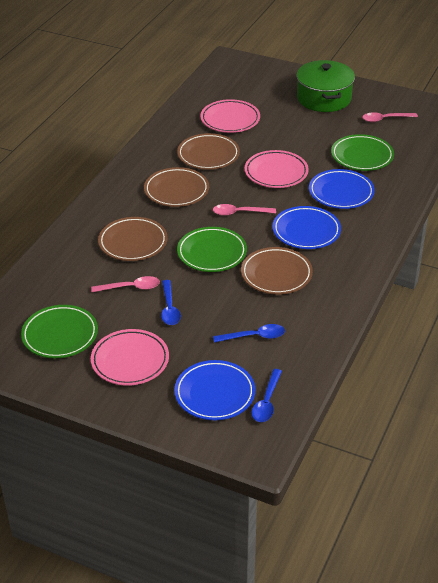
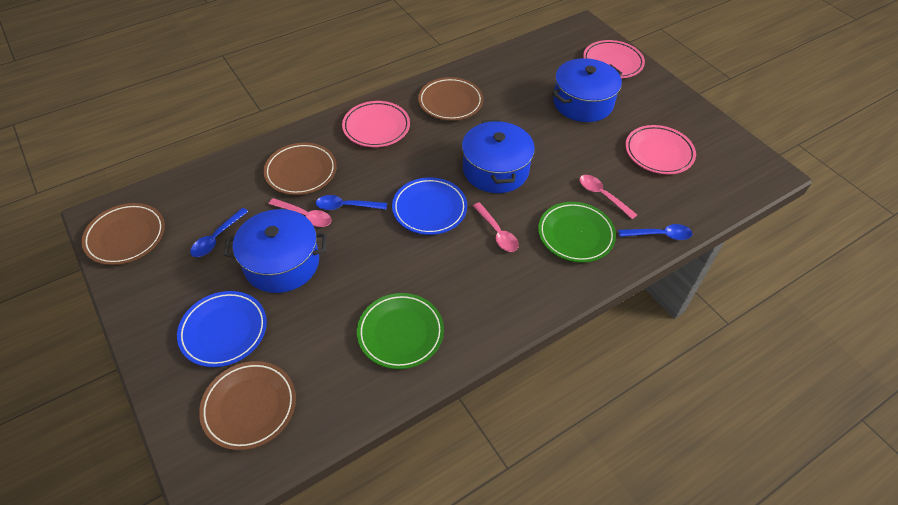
blue plate: [174,360,255,420] [272,206,341,249] [309,169,375,209] = 3 -> [177,291,267,367] [392,177,467,235] = 2
blue pot: none = 0 -> [224,209,327,293] [462,120,535,193] [552,58,622,122] = 3
green plate: [21,305,98,358] [177,227,247,272] [331,134,394,171] = 3 -> [357,293,444,369] [538,202,616,263] = 2
green pot: [296,60,355,112] = 1 -> none = 0

